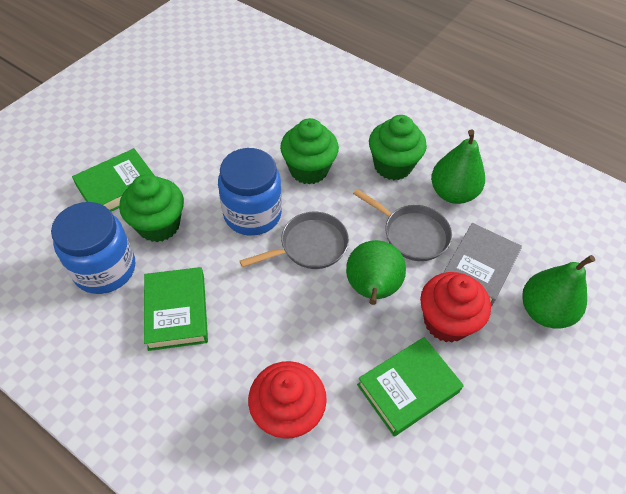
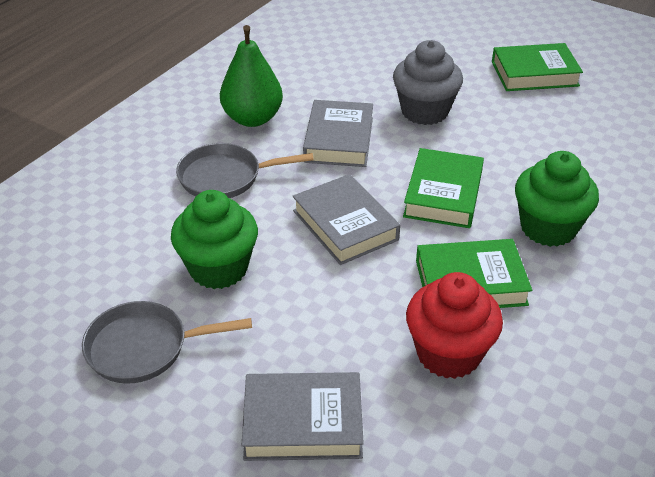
blue jar: [51,202,135,294] [218,148,282,236] = 2 -> none = 0
green cupcake: [119,174,184,242] [280,118,339,184] [369,115,427,180] = 3 -> [171,190,258,289] [515,151,599,247] = 2
green pear: [346,240,406,305] [431,129,485,204] [522,255,595,329] = 3 -> [220,25,283,127] = 1
grey book: [443,223,522,307] = 1 -> [242,372,364,461] [293,174,400,265] [303,100,373,167] = 3
grey cupcake: none = 0 -> [393,40,463,125] = 1
red cupcake: [248,361,327,439] [420,272,491,342] = 2 -> [406,272,503,379] = 1

